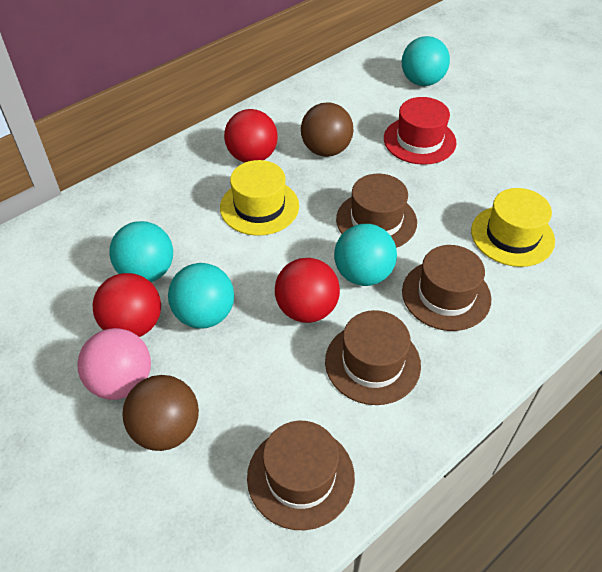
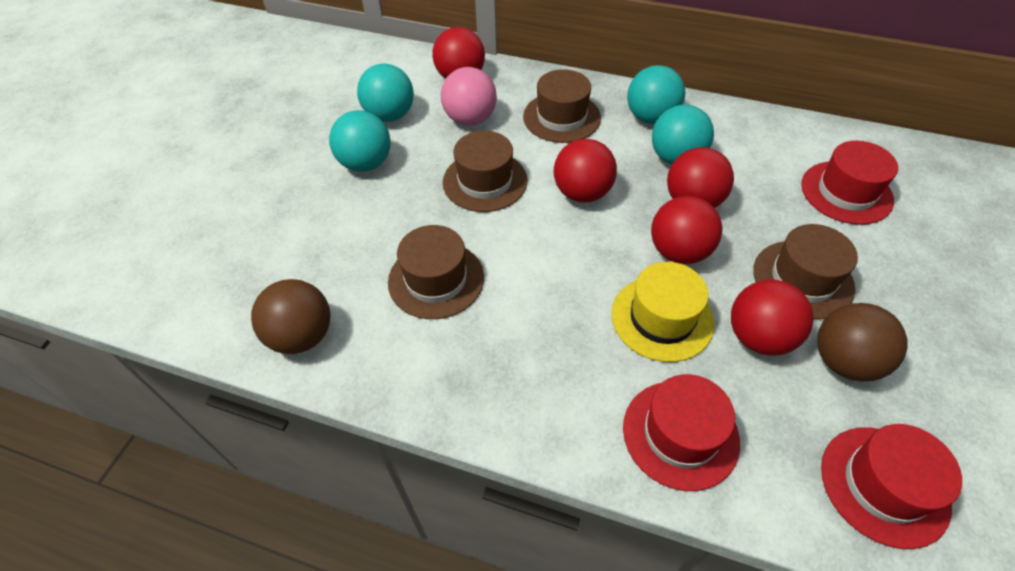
red ball: [93,273,161,337] [224,109,278,163] [275,258,340,323] = 3 -> [432,27,485,79] [554,139,617,202] [651,196,722,264] [667,147,734,208] [731,279,814,356] = 5
red hat: [384,97,456,165] = 1 -> [623,374,740,491] [801,141,898,225] [821,424,962,549] = 3
yellow hat: [220,160,299,236] [471,188,555,267] = 2 -> [611,262,714,362] = 1

